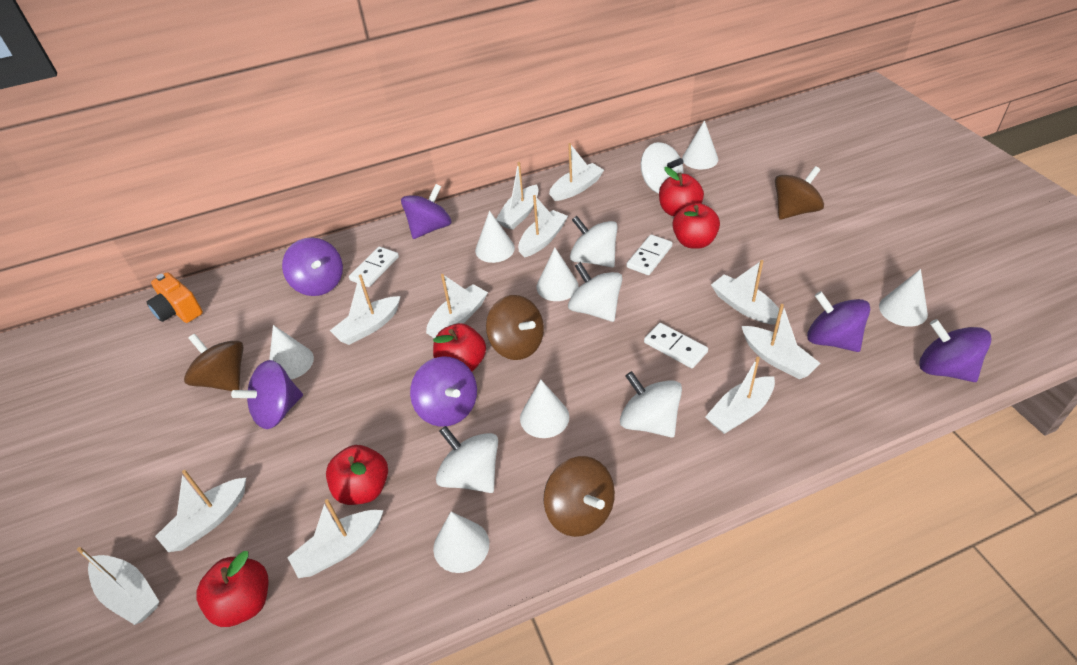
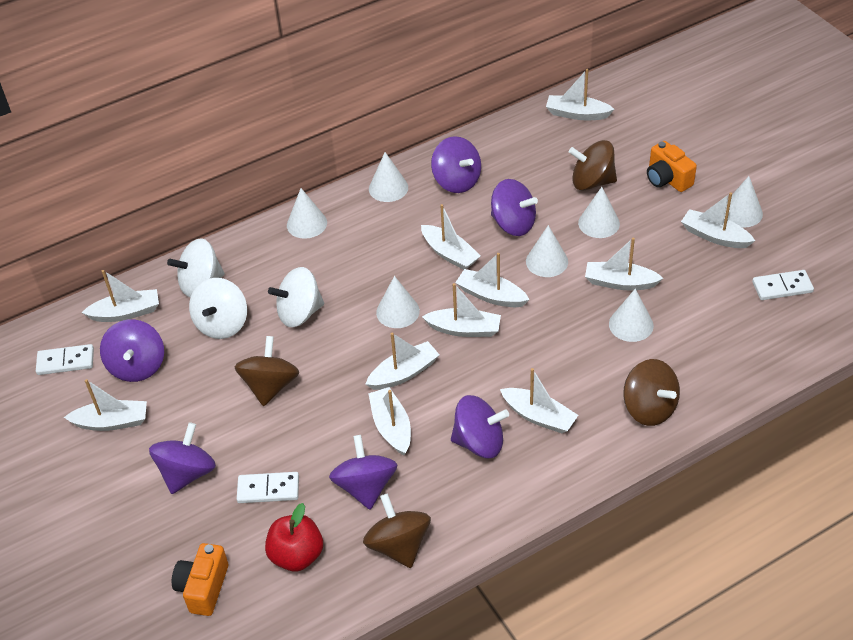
orange camera: [147,272,203,323] = 1 -> [172,543,228,616] [647,141,697,192] = 2
red apple: [196,551,268,627] [326,445,388,505] [433,323,486,371] [659,167,704,216] [672,203,720,249] = 5 -> [265,503,323,571] = 1
white spinning top: [436,426,498,493] [568,262,622,322] [570,216,618,267] [620,371,682,438] [641,142,684,194] = 5 -> [167,238,225,297] [189,278,247,339] [268,267,324,327] = 3

